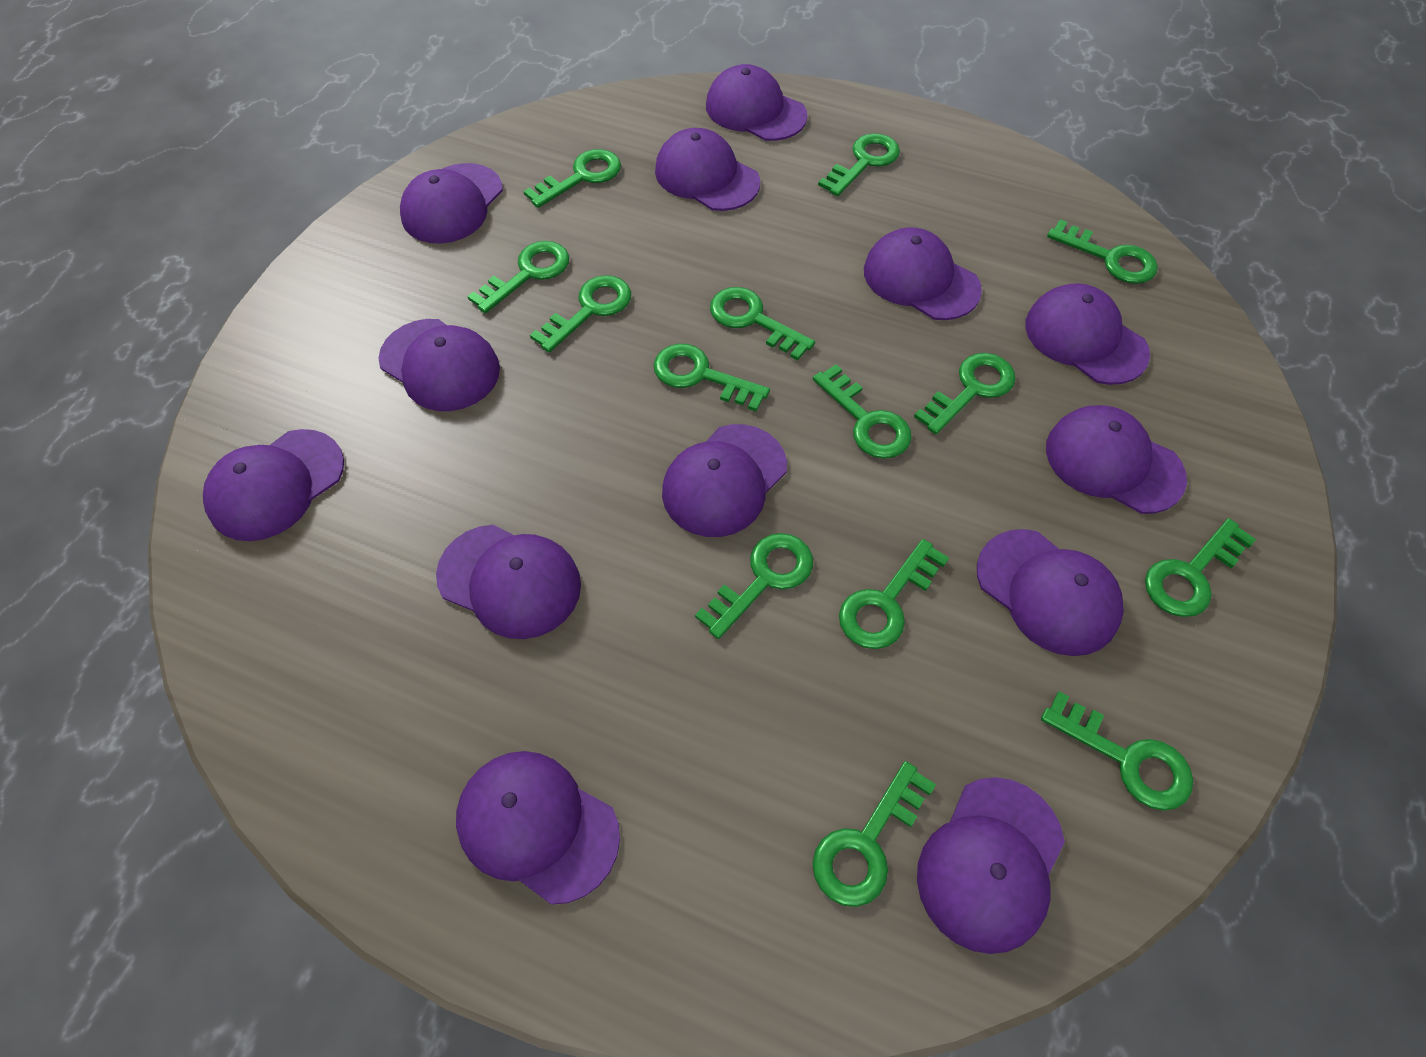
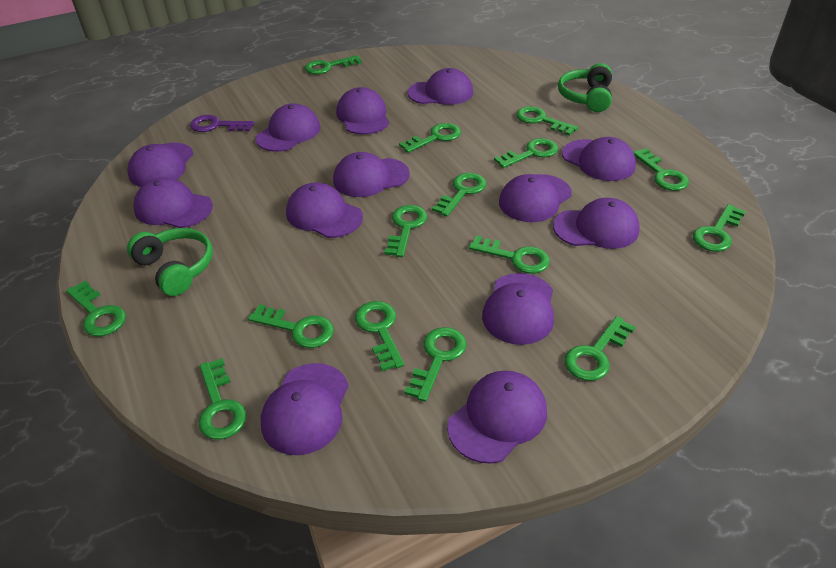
green headphones: none = 0 -> [127,228,213,296] [558,63,612,112] = 2
green key: [467,241,569,313] [523,149,621,208] [530,275,631,353] [653,344,770,412] [695,533,813,639] [710,287,815,361] [812,761,936,907] [813,364,912,459] [818,133,900,196] [839,539,949,649] [914,353,1016,435] [1041,691,1193,811] [1047,219,1158,284] [1145,518,1256,617] = 14 -> [66,280,126,336] [199,358,246,440] [248,304,334,348] [305,55,362,74] [355,301,404,371] [384,205,427,257] [399,123,461,153] [404,327,467,402] [432,173,486,216] [469,235,550,274] [494,138,558,168] [516,106,578,136] [564,316,636,381] [633,148,689,191] [693,204,746,252] = 15
purple key: none = 0 -> [190,115,254,132] = 1

